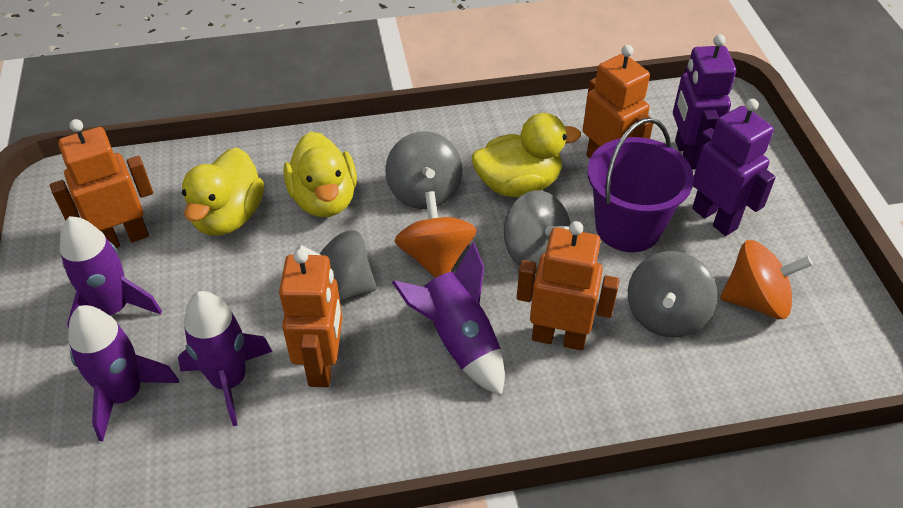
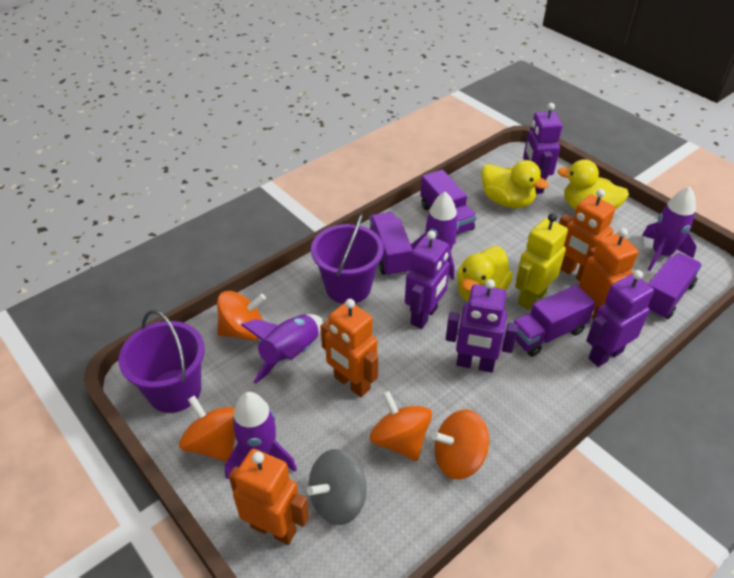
grey spinning top: [295,230,377,302] [385,131,462,209] [504,190,570,273] [628,251,717,337] = 4 -> [307,449,367,525] = 1
orange spinning top: [395,191,477,278] [720,240,813,319] = 2 -> [179,395,235,462] [217,291,266,341] [370,391,432,461] [432,410,489,480] = 4
purple bucket: [587,118,694,252] = 1 -> [119,310,205,413] [311,213,384,304] = 2
purple robot: [673,34,736,170] [692,99,776,236] = 2 -> [405,231,450,329] [446,279,518,373] [523,103,562,194] [586,270,654,367] = 4
purple truck: none = 0 -> [369,212,413,277] [420,170,477,235] [512,285,596,357] [647,253,702,319] = 4
yellow robot: none = 0 -> [515,213,568,310] = 1

